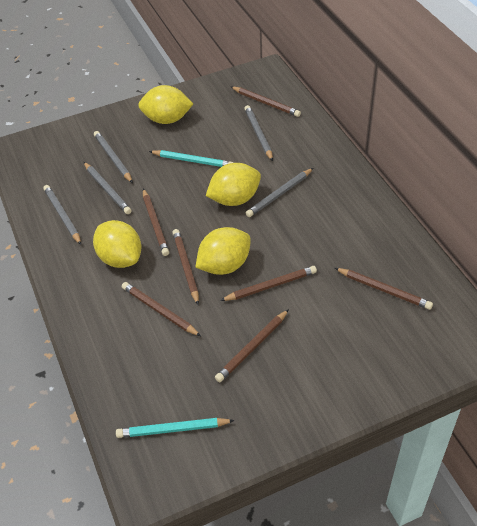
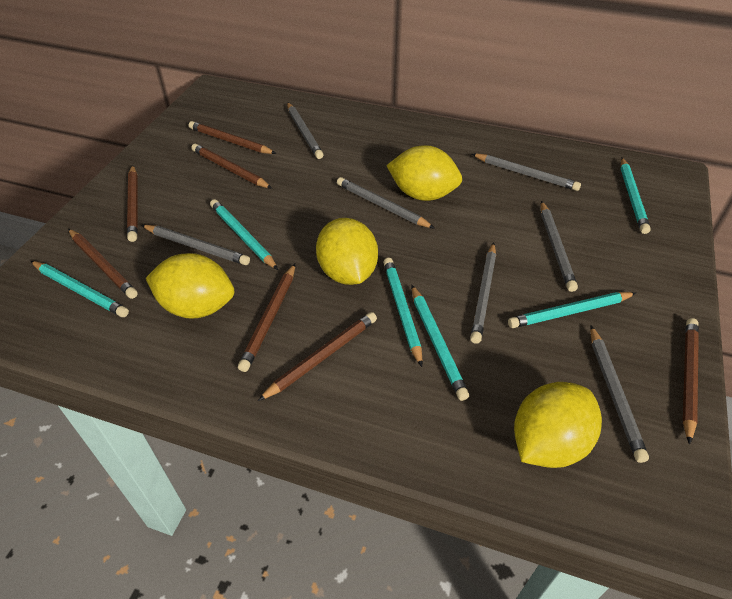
grey pencil: [43,185,81,245] [84,162,131,214] [94,131,133,183] [244,105,273,161] [246,168,313,217] = 5 -> [141,225,250,265] [287,102,323,159] [337,177,435,229] [470,242,496,344] [472,154,581,191] [541,201,578,292] [590,326,649,463] = 7
turquoise pencil: [116,418,235,438] [149,150,233,167] = 2 -> [31,261,129,317] [210,199,278,270] [383,258,423,367] [412,285,469,401] [508,292,636,328] [620,158,651,234] = 6

